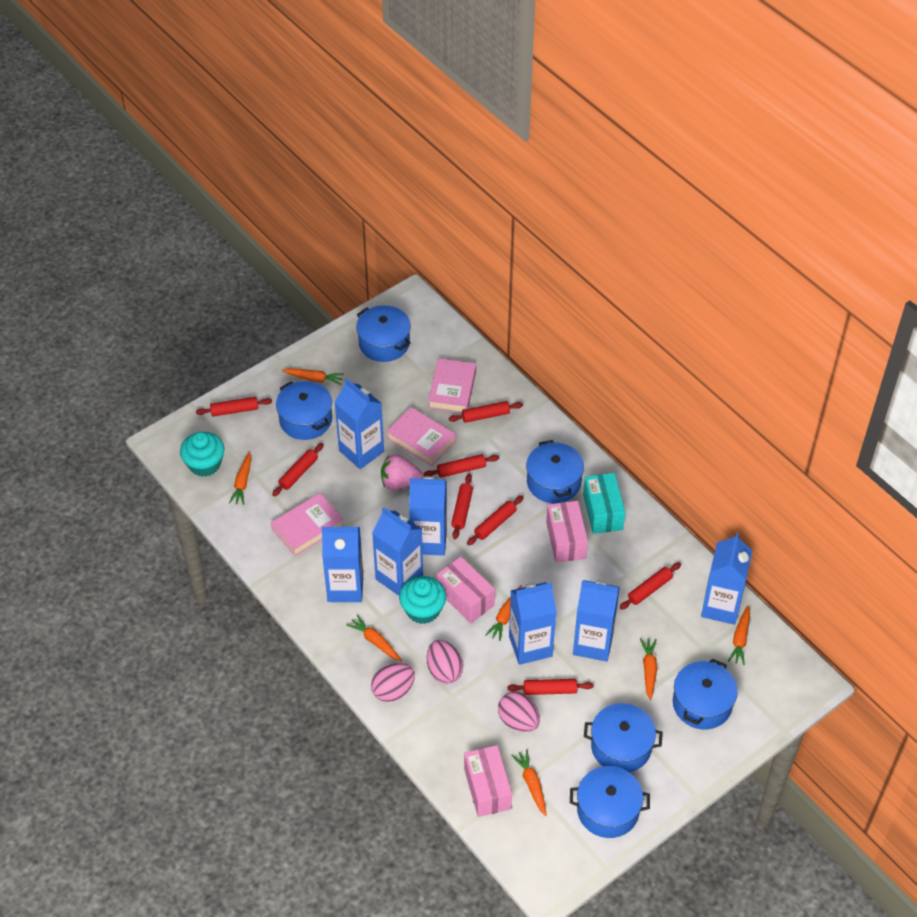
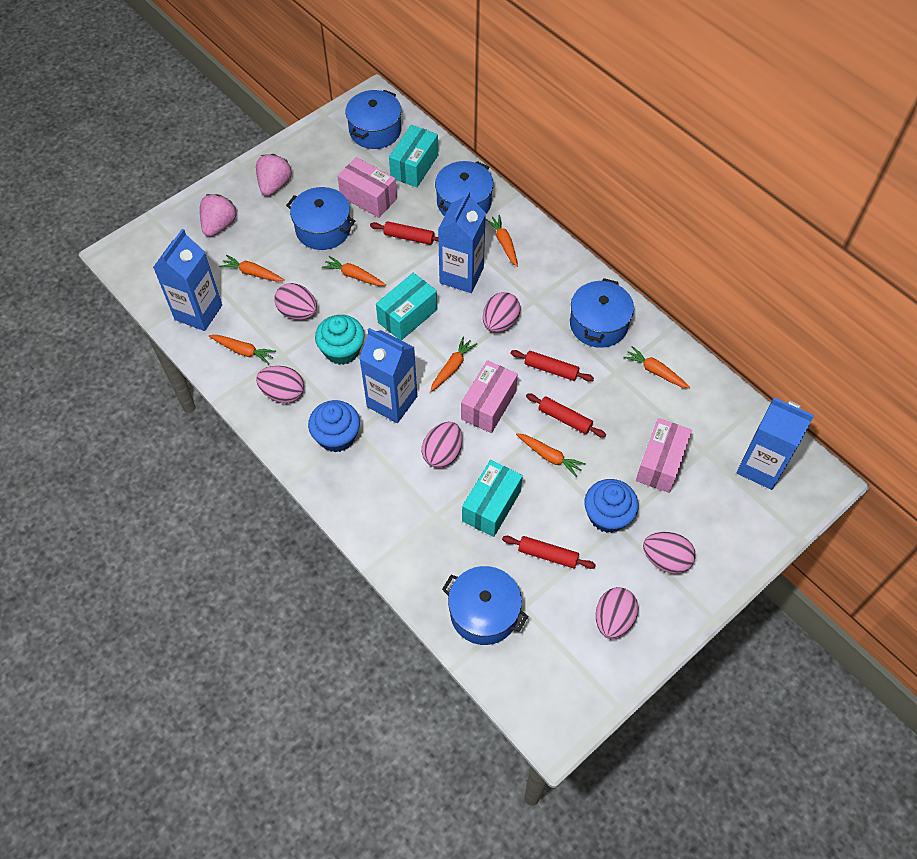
blue carton: [322,527,363,602] [334,378,384,469] [372,507,423,596] [409,476,447,556] [509,582,557,665] [573,580,620,662] [701,533,752,625] = 7 -> [153,229,222,331] [359,328,417,423] [438,191,486,293] [736,398,814,490] = 4
blue cupcake: none = 0 -> [308,400,360,453] [584,479,639,533] = 2
blue pot: [276,381,332,440] [356,305,411,362] [526,440,584,503] [570,766,650,838] [584,703,663,772] [673,659,738,730] = 6 -> [286,187,355,250] [345,90,401,149] [435,161,494,216] [442,566,528,645] [570,278,634,348] = 5
pink book: [271,493,344,556] [386,407,456,466] [428,358,476,413] = 3 -> none = 0
pink egg: [371,663,415,702] [427,640,463,684] [498,692,540,732] = 3 -> [256,366,304,403] [274,283,317,320] [422,422,462,468] [483,292,520,332] [596,587,638,639] [643,532,696,574] = 6
pink strawberry: [381,454,423,490] = 1 -> [200,194,237,237] [256,154,292,196] = 2
red rolling pin: [196,397,272,416] [272,443,324,496] [424,454,499,478] [449,401,523,423] [451,474,473,539] [467,495,524,545] [507,679,593,695] [620,562,681,610] = 8 -> [370,221,439,245] [502,536,596,569] [510,350,594,382] [526,393,606,438] = 4
turquoise box: [583,473,625,534] = 1 -> [376,273,437,341] [389,125,438,187] [462,460,523,537] = 3
turquoise cupcake: [180,432,224,477] [399,576,446,624] = 2 -> [315,315,365,365] = 1

